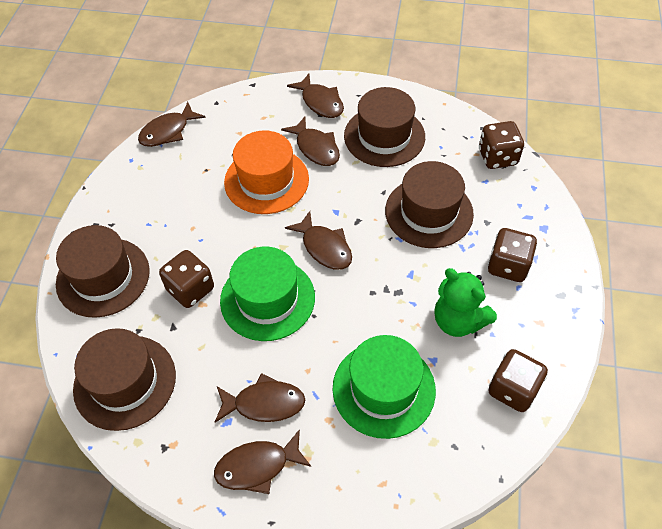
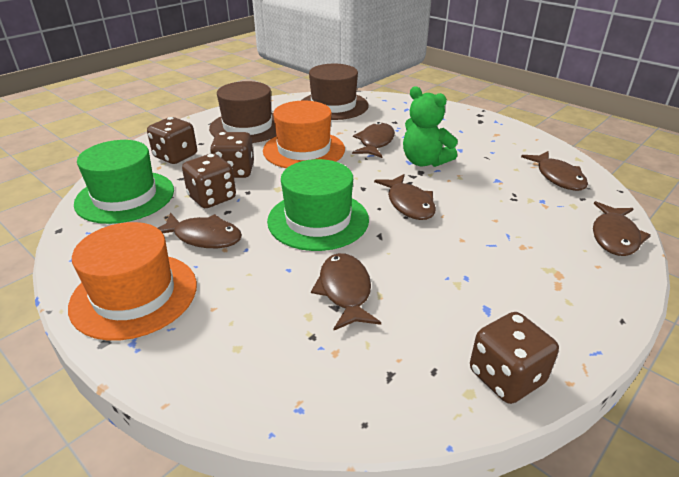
brown hat: [56,225,150,318] [73,328,176,431] [344,87,425,167] [385,161,474,248] = 4 -> [209,81,277,143] [301,64,369,120] = 2
orange hat: [224,131,309,214] = 1 -> [68,222,197,341] [263,101,345,168] = 2

